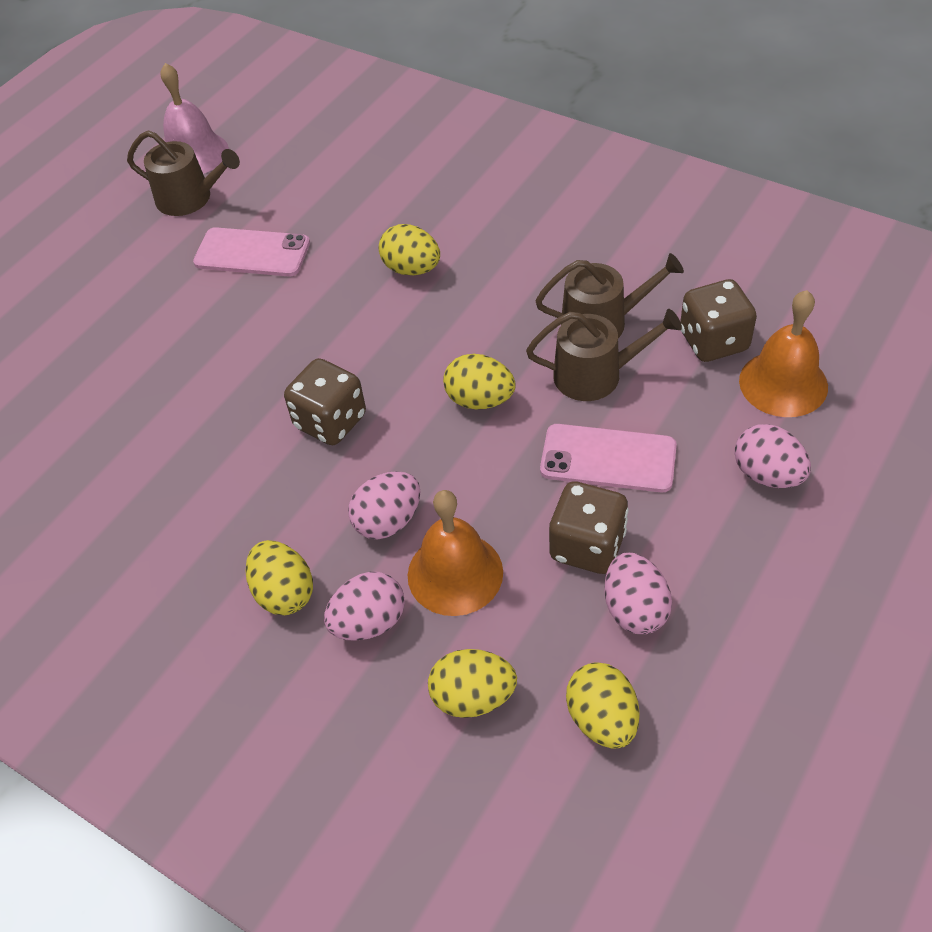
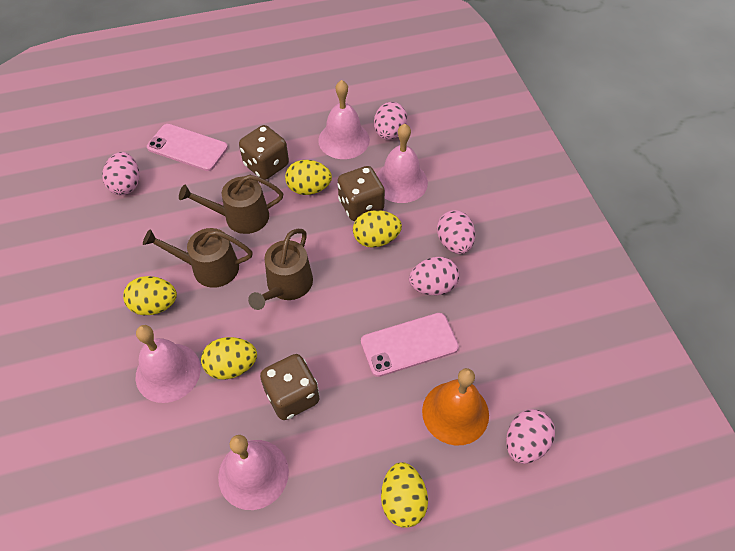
orange bell: [408,490,503,616] [739,290,828,417] = 2 -> [422,368,489,446] = 1
pink bell: [160,63,229,174] = 1 -> [136,325,201,403] [218,435,289,510] [318,80,370,159] [376,124,428,203] = 4
pink egg: [324,572,405,641] [348,471,420,540] [604,553,672,634] [734,424,811,488] = 4 -> [102,152,139,195] [374,102,407,140] [409,257,459,295] [437,210,475,254] [506,409,555,464] = 5

